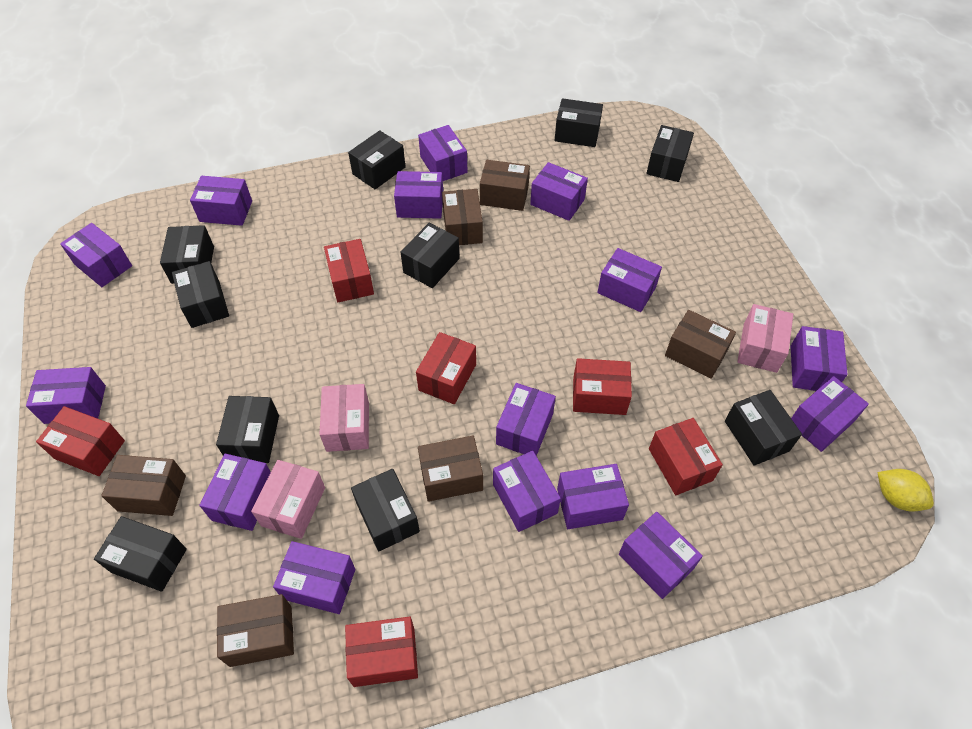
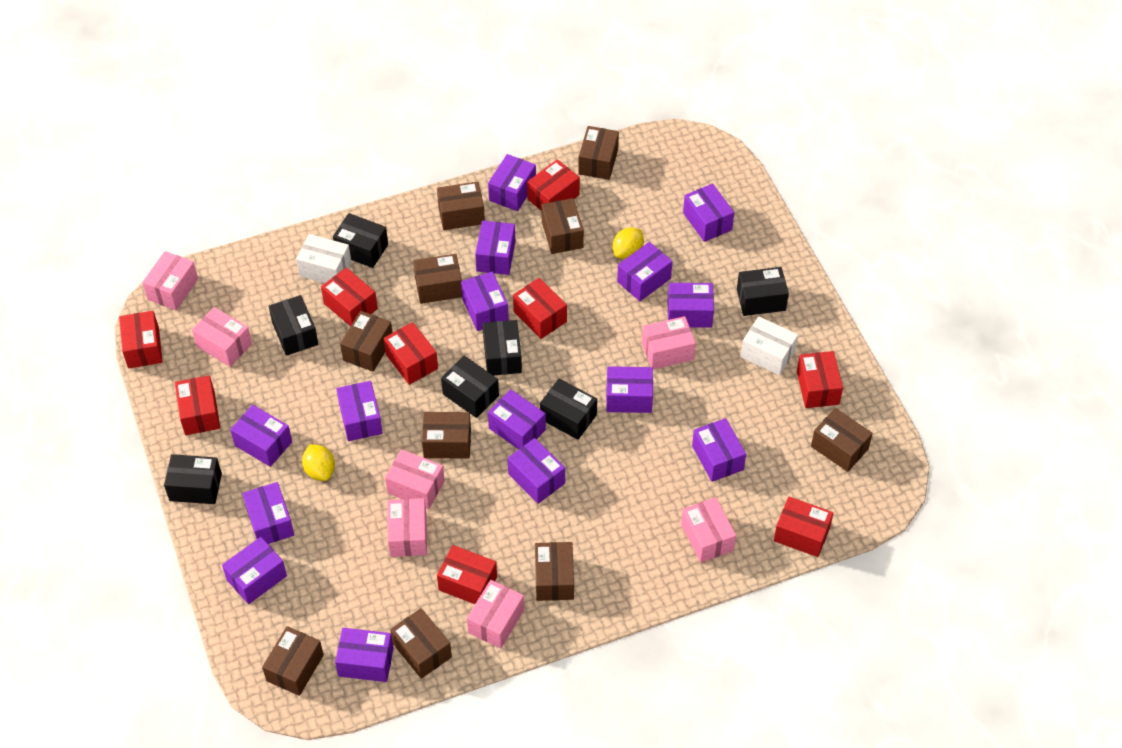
black box: [94,516,187,592] [160,225,214,284] [172,261,229,328] [216,396,279,463] [348,130,406,189] [351,469,420,552] [400,223,460,288] [554,98,603,147] [646,125,694,182] [725,390,802,466] = 10 -> [164,454,222,504] [269,295,318,356] [333,213,388,268] [441,356,499,418] [483,320,522,376] [540,378,597,440] [737,267,789,316] = 7
brown box: [101,455,186,516] [217,594,294,667] [418,436,483,502] [442,189,483,245] [480,160,530,211] [665,310,736,379] = 6 -> [262,626,324,696] [340,311,393,372] [390,608,452,679] [413,254,462,304] [422,412,471,459] [437,182,485,230] [535,542,574,601] [542,198,584,254] [578,126,619,180] [811,408,873,472] = 10
pink box: [251,460,325,539] [320,384,369,452] [737,304,793,373] = 3 -> [142,251,198,310] [192,307,252,367] [385,449,445,510] [388,498,427,557] [467,580,524,649] [642,316,696,369] [681,497,736,563] = 7
red box: [36,406,125,476] [324,239,374,302] [345,616,418,687] [416,332,476,404] [573,358,632,415] [649,418,723,495] = 6 -> [119,311,163,369] [175,375,220,435] [321,268,378,326] [384,322,438,385] [437,545,497,604] [513,278,567,339] [527,159,580,211] [774,496,834,557] [797,351,843,408] = 9
white box: none = 0 -> [296,234,351,283] [740,316,798,376] = 2
yellow lemon: [877,469,934,511] = 1 -> [302,444,335,481] [613,228,644,259] = 2

